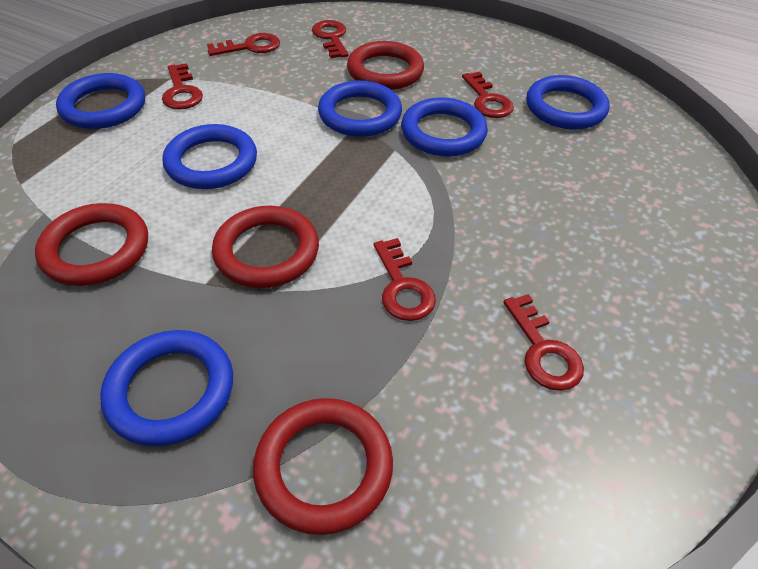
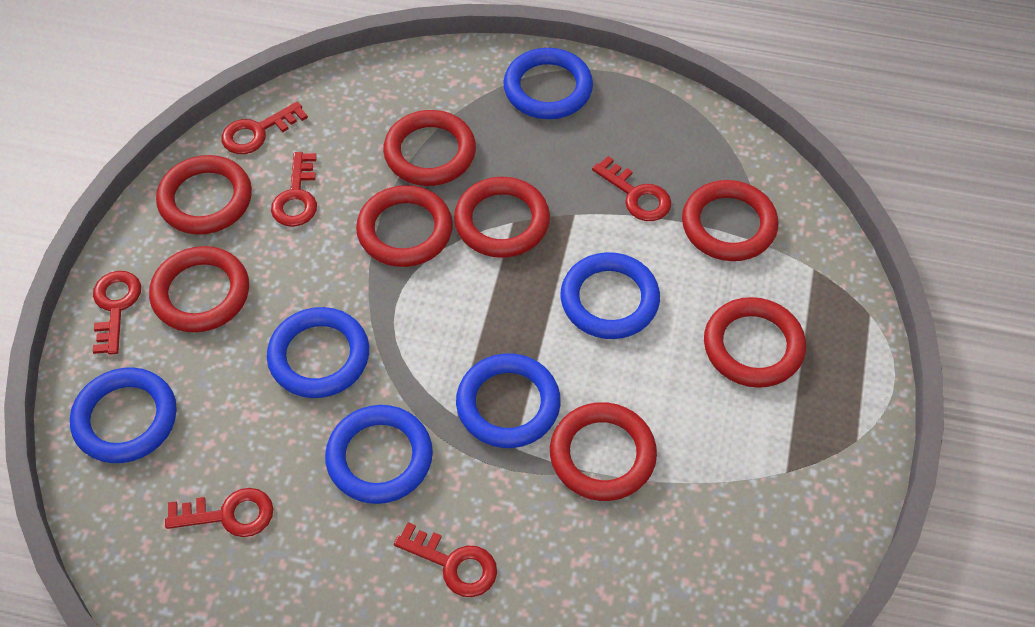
red ring: [35,203,148,286] [212,206,319,288] [253,398,393,535] [347,41,424,90] = 4 -> [149,246,249,332] [156,155,252,235] [356,185,453,267] [383,110,476,186] [454,177,550,258] [550,402,657,501] [682,180,778,261] [704,297,806,388] = 8

